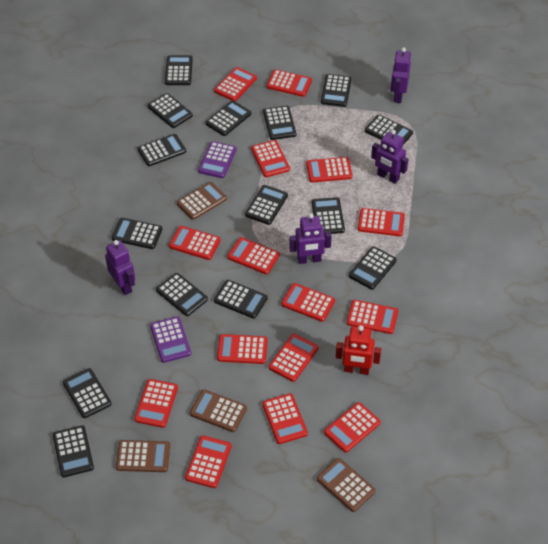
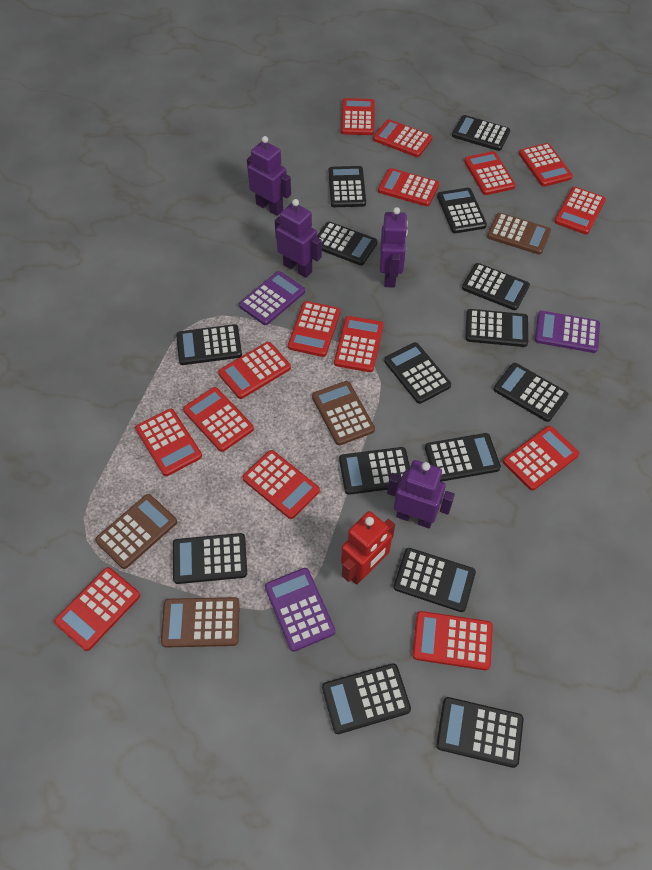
purple calculator: [150,316,191,363] [198,141,237,178] = 2 -> [239,271,305,325] [265,568,335,652] [535,311,600,353] = 3

